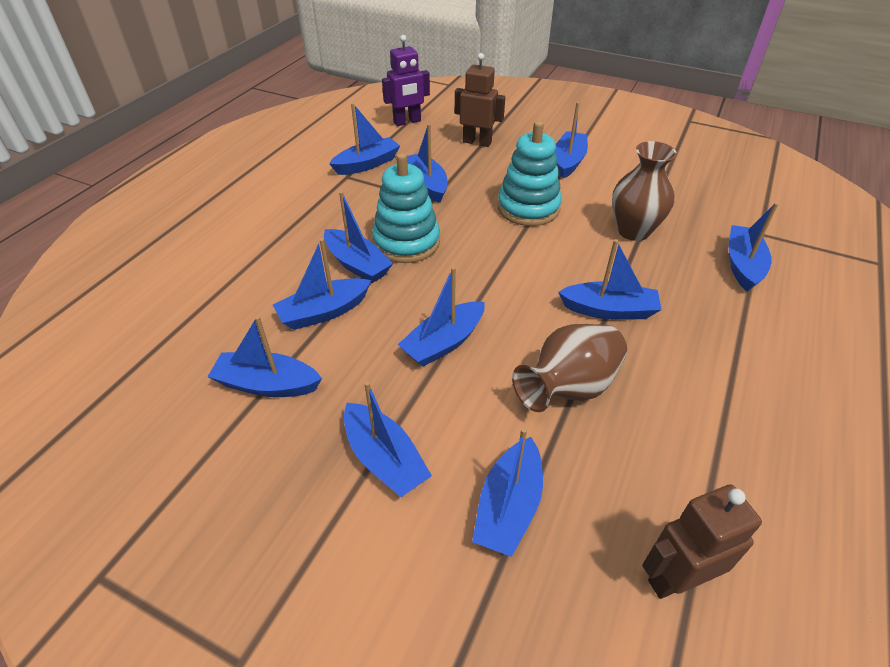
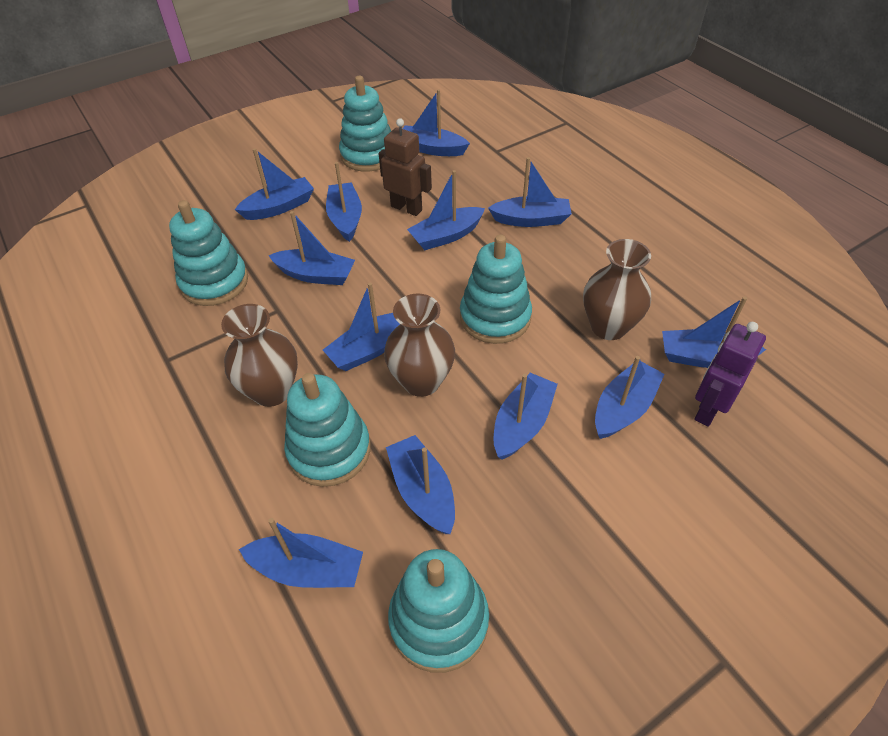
blue boat: [208,316,322,397] [273,238,371,330] [324,191,393,283] [329,103,400,175] [344,381,432,497] [397,267,484,367] [407,124,448,203] [472,428,543,557] [555,102,588,178] [558,239,662,320] [728,202,778,292] = 11 -> [235,148,314,220] [239,518,363,588] [268,211,355,285] [323,283,400,371] [326,162,362,242] [386,435,455,534] [403,89,470,156] [407,170,485,250] [488,157,572,227] [494,373,558,460] [595,356,665,439] [662,296,766,368] = 12
brown robot: [455,53,505,147] [642,484,762,599] = 2 -> [378,118,432,216] = 1
brown vase: [512,324,627,412] [612,141,677,241] = 2 -> [221,304,298,407] [384,294,455,397] [583,239,651,340] = 3
turquoise stacking toy: [372,153,440,263] [498,121,562,226] = 2 -> [169,200,248,306] [284,373,370,487] [339,76,391,172] [388,549,489,673] [460,235,532,344] = 5

